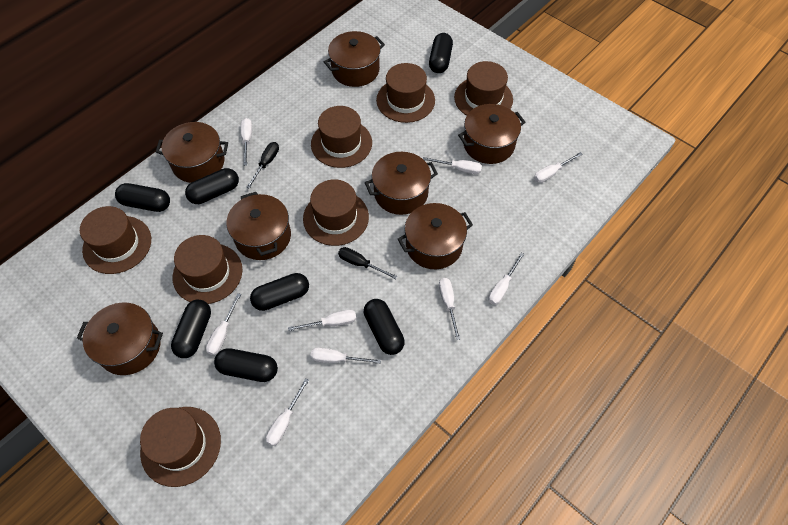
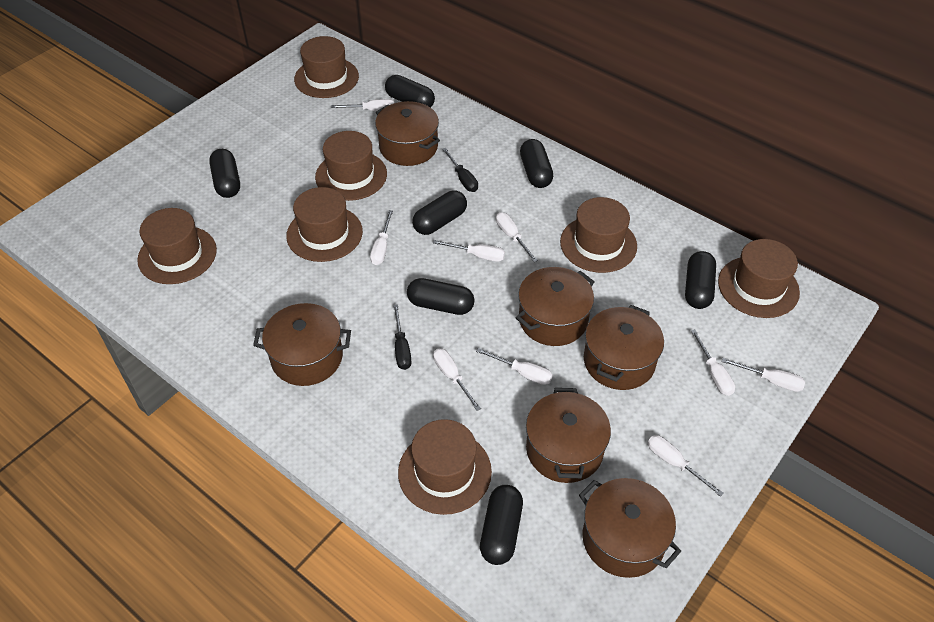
brown pot: [77,302,163,375] [156,122,228,183] [226,192,291,260] [324,31,385,87] [365,152,438,215] [398,203,473,269] [458,104,525,164] = 7 -> [253,303,351,386] [375,101,440,166] [516,267,594,346] [526,388,611,483] [579,478,681,578] [584,305,664,390] = 6

